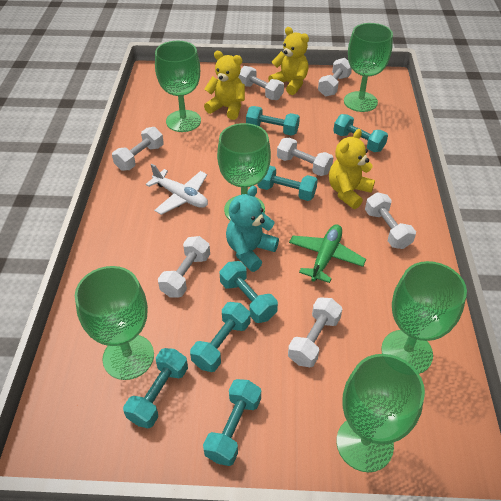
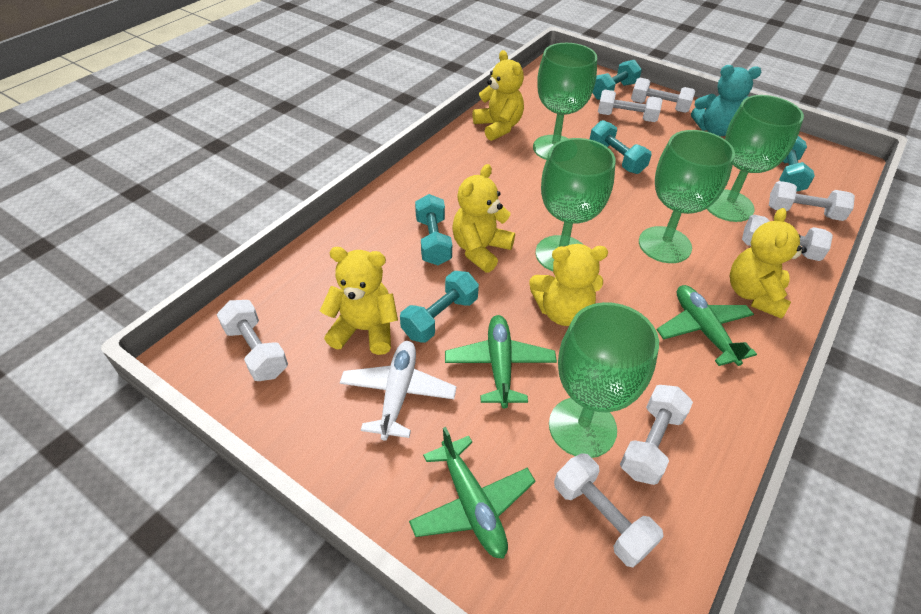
green goblet: [75,266,154,380] [155,41,201,132] [217,123,271,220] [336,354,425,472] [344,23,393,112] [381,261,467,374] = 6 -> [533,43,597,160] [535,138,616,271] [549,302,659,458] [639,130,735,263] [707,95,804,222] = 5
green plane: [289,224,366,283] = 1 -> [409,427,535,559] [445,315,557,408] [656,285,757,366] = 3
turquoise dumbbell: [123,348,188,428] [190,302,250,372] [203,379,261,466] [220,261,278,323] [246,106,300,136] [257,166,318,201] [333,114,388,152] = 7 -> [400,271,479,343] [415,194,452,265] [590,120,652,174] [592,60,642,100] [779,136,815,192] = 5
yellow teddy bear: [204,51,245,120] [268,27,309,95] [329,129,375,209] = 3 -> [320,247,398,355] [452,164,515,273] [472,50,524,141] [529,244,608,326] [730,208,807,319] = 5

